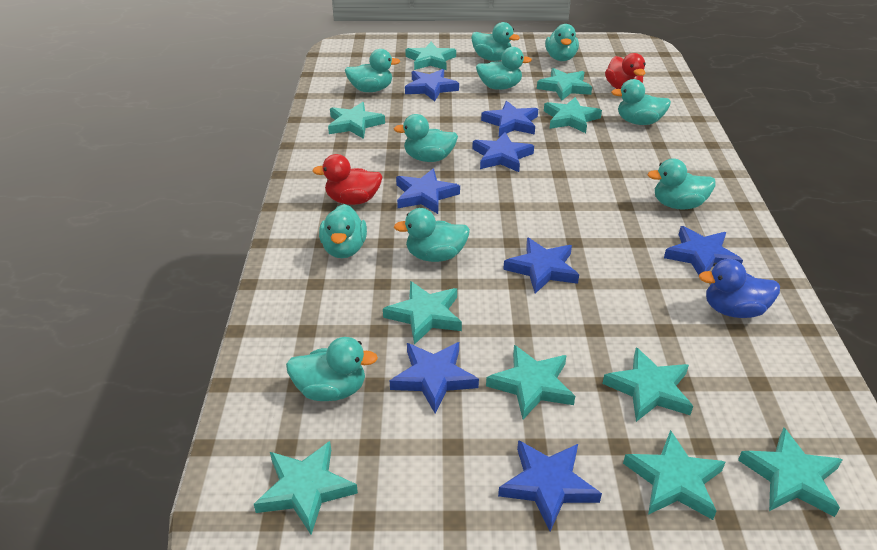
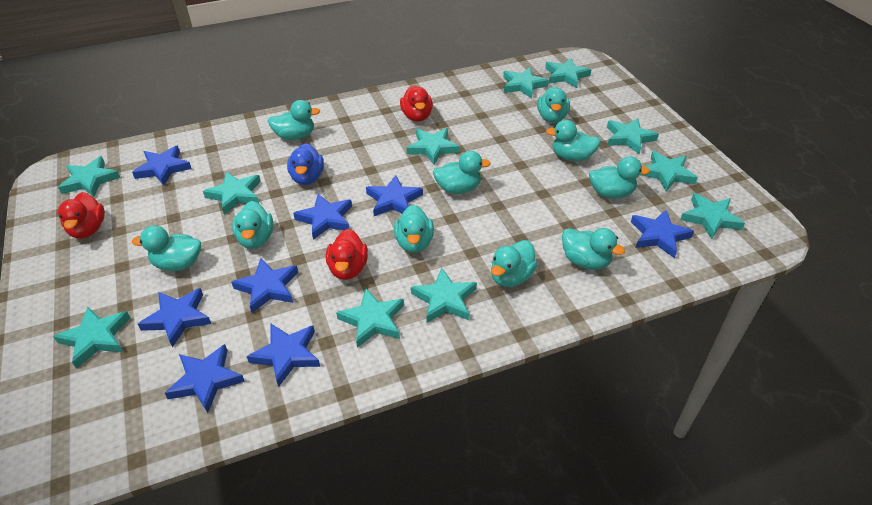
red duck: [312,154,383,205] [605,53,646,89] = 2 -> [58,192,105,238] [326,229,368,280] [400,85,433,121] = 3
turquoise star: [254,441,358,535] [328,102,385,139] [383,281,462,345] [405,42,456,70] [486,345,575,419] [537,68,592,101] [544,97,602,133] [602,347,693,422] [623,430,725,520] [738,428,843,517] = 10 -> [53,306,130,369] [58,156,120,197] [203,172,261,215] [336,288,404,348] [406,128,460,165] [411,268,477,323] [503,67,549,98] [545,58,591,88] [607,118,659,154] [641,151,698,192] [680,193,745,239] = 11

